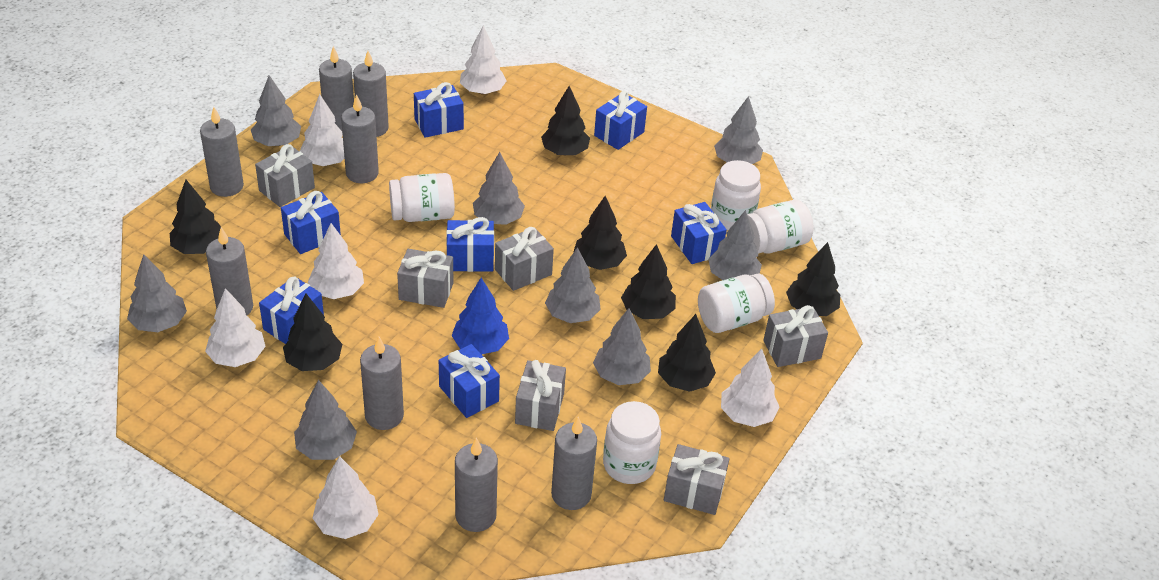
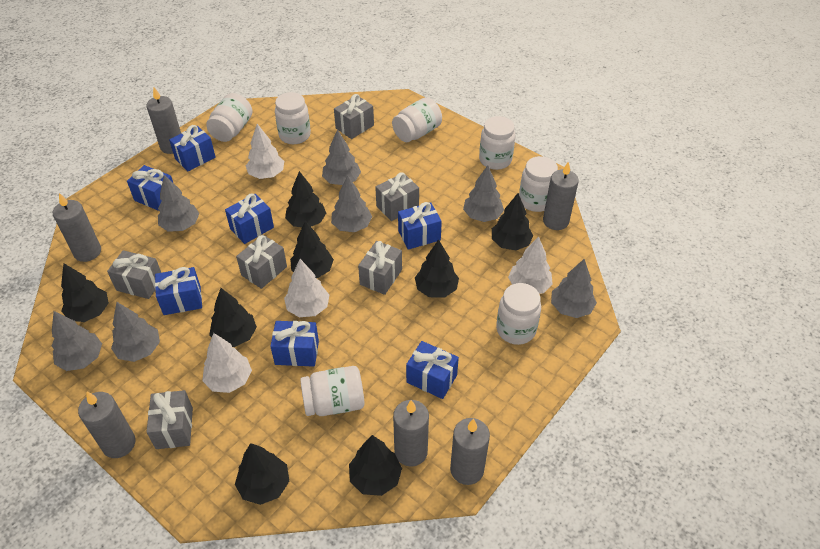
black tree: [170,180,221,254] [283,294,342,371] [541,86,590,155] [573,196,627,270] [621,244,676,319] [658,314,716,392] [786,242,840,316] = 7 -> [61,263,109,322] [209,288,257,347] [235,443,289,505] [285,171,326,227] [290,221,334,278] [349,435,402,496] [415,239,459,298] [492,193,533,250] = 8
blue tree: [452,278,509,354] = 1 -> none = 0
grey candle: [200,107,244,197] [206,227,253,316] [319,46,354,131] [341,94,379,183] [353,51,389,137] [360,337,404,430] [455,438,498,532] [551,417,597,510] = 8 -> [53,193,101,262] [78,392,135,458] [146,87,181,154] [393,400,429,467] [450,418,490,485] [543,161,579,230] = 6
grey tree: [127,254,187,332] [251,75,301,146] [294,380,357,460] [473,152,525,225] [545,247,601,323] [593,308,651,385] [708,210,762,280] [714,96,763,164] = 8 -> [52,311,102,371] [111,302,160,362] [158,175,199,232] [322,130,361,185] [331,176,372,232] [463,165,504,222] [551,259,597,318] = 7
white jar: [389,173,455,222] [603,401,661,484] [698,274,775,333] [711,160,761,230] [747,200,814,254] = 5 -> [206,93,252,142] [275,92,311,144] [300,366,365,416] [392,97,442,142] [479,116,515,170] [496,283,541,345] [519,156,558,212] = 7
white tree: [205,288,266,367] [299,94,345,166] [308,223,364,299] [313,456,379,539] [460,25,507,95] [721,349,780,427] = 6 -> [202,333,252,393] [246,124,284,179] [284,259,329,317] [508,236,553,294] = 4

